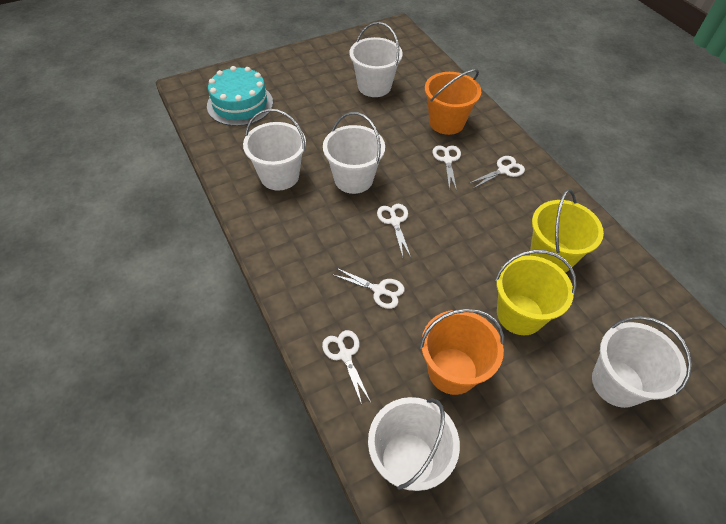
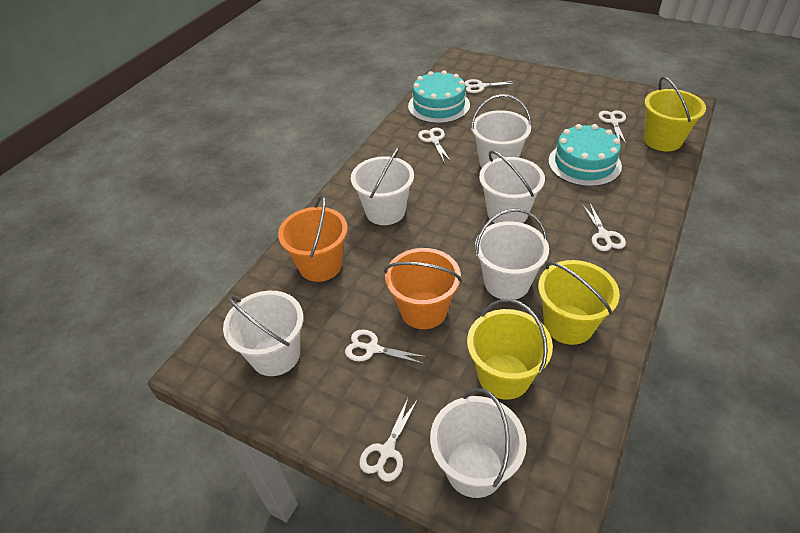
turquoise cake: [207,66,273,126] = 1 -> [408,70,470,123] [548,124,622,187] = 2
white bucket: [243,109,306,190] [323,112,385,194] [349,22,403,97] [368,397,460,491] [592,316,692,408] = 5 -> [223,291,303,376] [351,146,414,225] [430,388,527,498] [471,94,532,167] [475,208,549,300] [479,151,545,223] = 6
white scissors: [322,330,371,405] [332,267,405,309] [377,204,411,257] [432,146,461,191] [468,156,525,189] = 5 -> [345,329,427,364] [359,398,418,482] [418,128,451,162] [465,79,517,93] [582,202,626,251] [599,110,627,145] = 6
yellow bucket: [495,250,577,335] [530,189,604,273] = 2 -> [467,299,553,400] [538,260,620,345] [644,77,706,151] = 3

